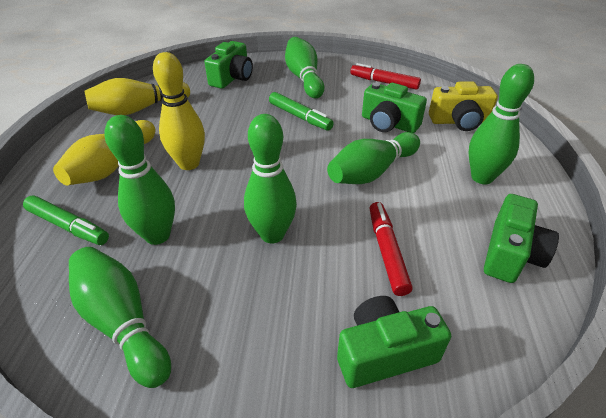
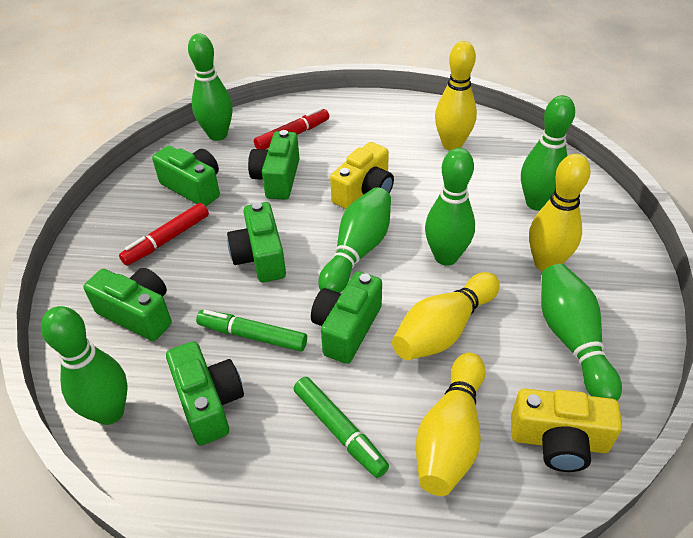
green camera: [205,41,253,89] [337,296,451,388] [362,83,427,133] [484,194,559,283] = 4 -> [83,268,172,341] [152,146,220,206] [166,341,244,446] [227,202,286,283] [248,130,300,200] [311,271,382,364] = 6
yellow bowling pin: [53,120,156,186] [84,78,190,115] [153,52,205,170] = 3 -> [392,272,500,360] [416,353,485,496] [435,41,477,151] [529,154,590,271] = 4
yellow camera: [429,81,498,131] = 1 -> [330,142,394,209] [511,388,622,472] = 2

